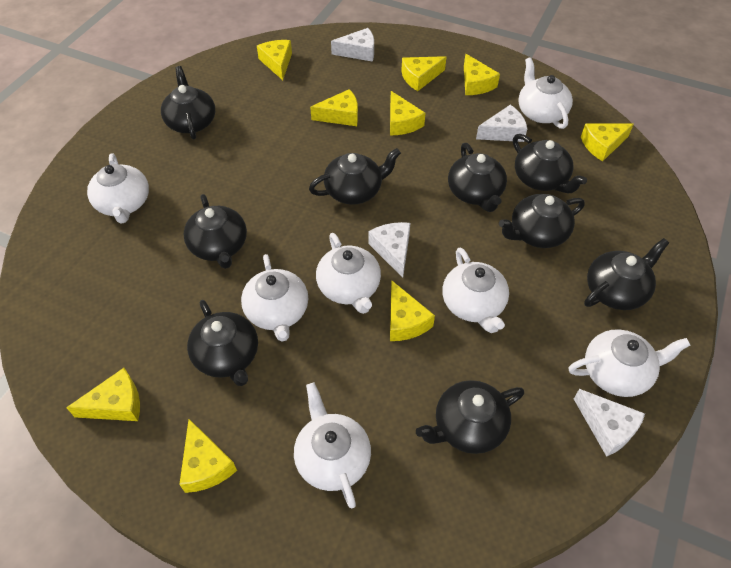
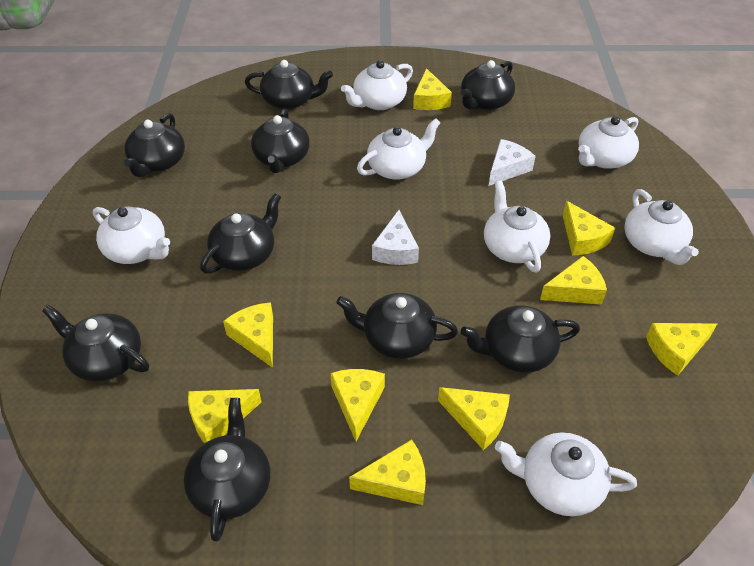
white cheese: [331,28,374,62] [368,222,410,278] [476,105,527,142] [574,389,645,457] = 4 -> [372,210,419,265] [489,139,536,186] = 2

